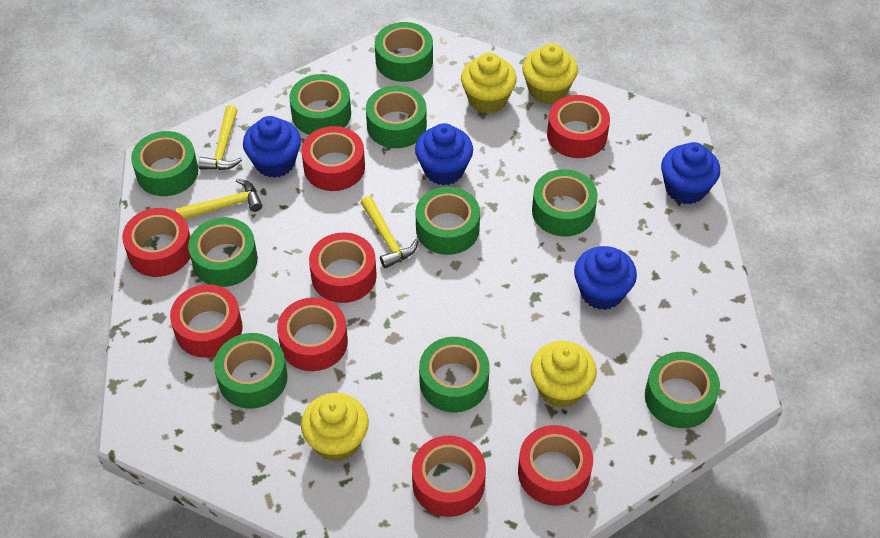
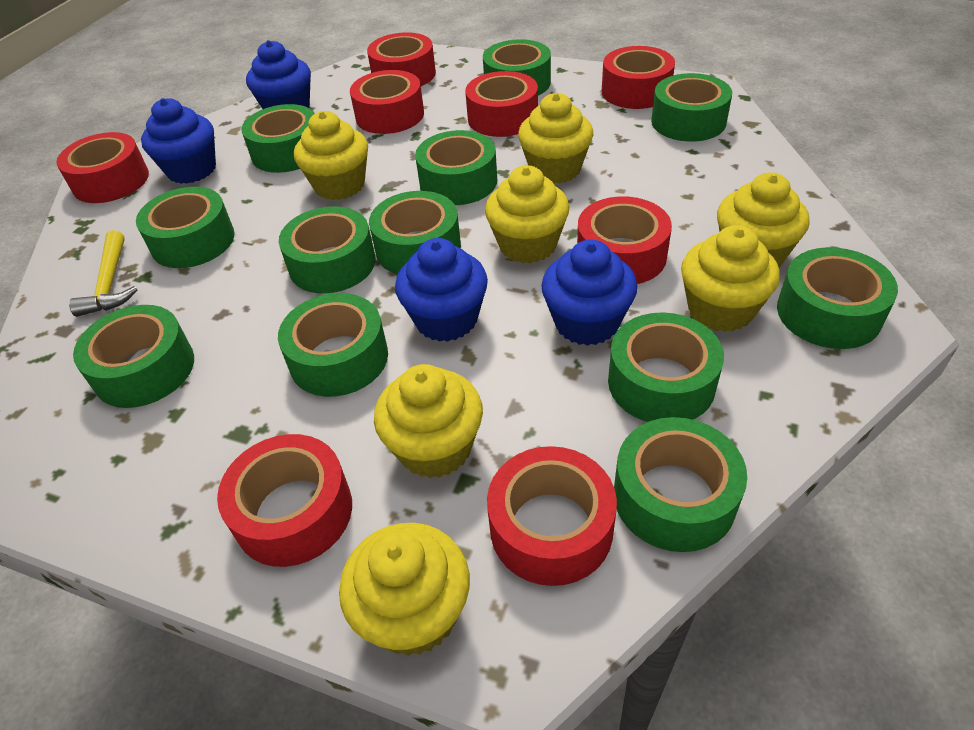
green tape: [131,131,198,196] [188,217,258,287] [214,333,288,408] [289,74,351,135] [366,85,427,148] [375,22,433,82] [415,187,480,255] [419,337,489,412] [532,169,598,237] [645,352,720,428] = 10 -> [73,305,194,408] [136,187,235,268] [242,104,315,173] [278,293,388,397] [279,206,376,293] [369,191,461,274] [415,130,497,205] [483,39,551,96] [608,312,724,422] [614,417,747,552] [651,73,732,142] [777,247,898,349] = 12
yellow cupcake: [301,393,369,462] [461,53,517,114] [522,43,578,104] [531,341,597,408] = 4 -> [294,111,368,200] [339,523,470,656] [374,364,483,478] [485,165,569,263] [518,93,593,184] [681,225,780,332] [717,173,810,268] = 7
yellow hammer: [176,179,262,219] [198,105,242,170] [361,196,418,268] = 3 -> [69,230,138,317] = 1

